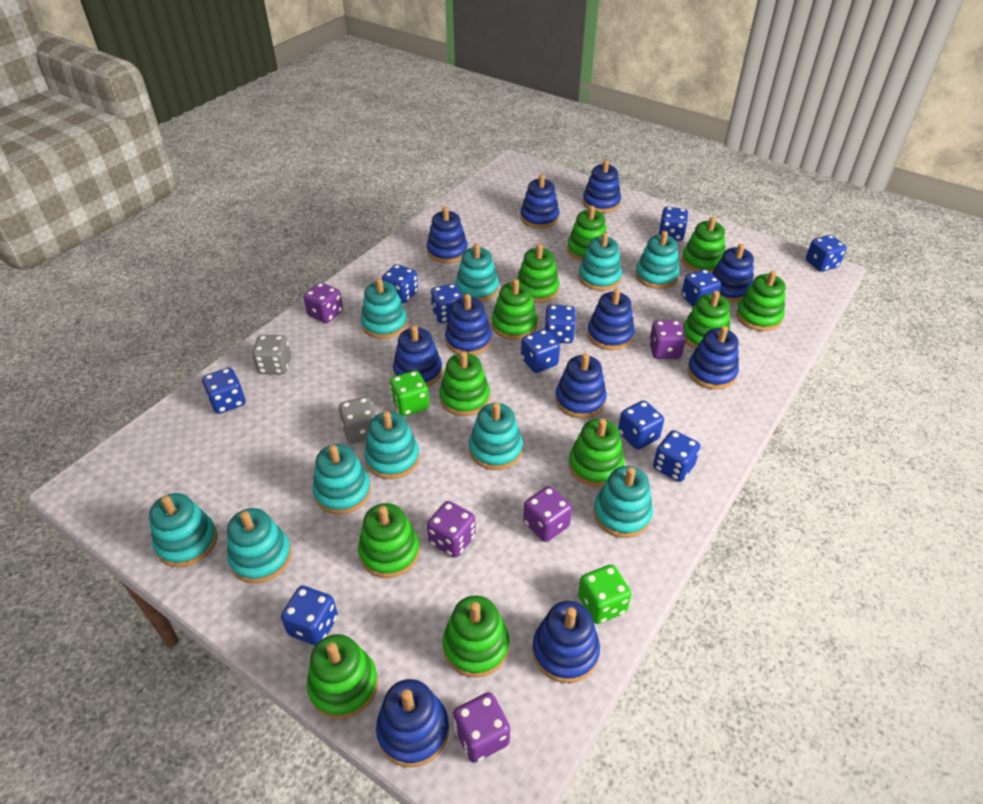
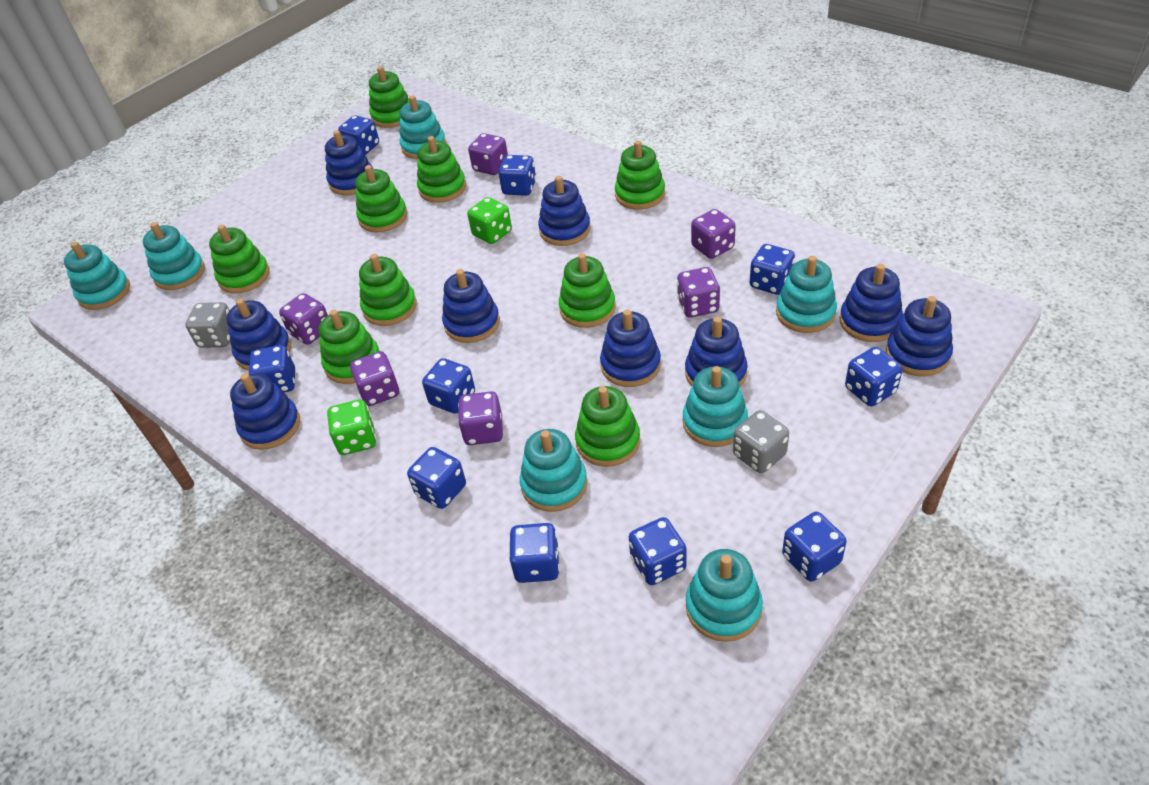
blue dice: [202,367,245,414] [281,586,338,646] [382,264,418,304] [430,284,463,323] [521,329,560,373] [545,305,576,343] [618,400,664,450] [653,430,701,482] [659,207,688,241] [681,269,721,307] [806,235,847,272] = 11 -> [249,345,295,392] [338,115,379,155] [407,447,466,509] [422,358,475,414] [498,155,536,196] [509,523,560,583] [629,517,687,585] [750,244,795,295] [782,512,847,582] [845,347,903,406] = 10
blue stacking toy: [376,679,449,767] [393,325,442,387] [427,207,468,263] [445,294,492,355] [520,174,559,229] [532,601,600,683] [555,353,607,418] [583,160,621,213] [587,289,635,350] [687,326,739,390] [712,244,754,303] = 11 -> [226,299,292,371] [230,373,300,450] [325,130,373,195] [442,269,500,343] [538,176,591,246] [600,310,661,387] [685,317,748,387] [840,264,903,342] [886,296,953,376] = 9
green stacking toy: [307,634,378,719] [358,503,420,578] [439,351,490,416] [443,596,510,678] [492,279,538,340] [517,244,559,303] [567,206,607,261] [569,419,624,487] [682,217,725,273] [683,291,730,349] [736,271,786,331] = 11 -> [209,224,270,293] [319,310,380,384] [355,165,407,233] [359,254,417,326] [369,66,410,128] [417,136,466,203] [559,253,616,328] [575,386,640,467] [615,140,665,210] = 9
purple dice: [303,282,343,323] [427,501,476,557] [453,692,510,763] [523,486,572,542] [649,320,686,359] = 5 -> [279,293,328,345] [350,351,399,406] [458,391,503,445] [468,133,508,175] [677,267,720,318] [691,209,736,259] = 6
turquoise stacking toy: [149,493,217,567] [227,508,292,583] [313,444,371,515] [361,278,407,339] [364,411,420,479] [455,243,499,302] [469,402,523,470] [579,233,622,291] [593,466,653,538] [635,231,680,289] = 10 -> [64,242,130,310] [143,222,205,290] [400,95,446,159] [520,429,587,512] [683,366,748,447] [686,549,763,642] [776,256,837,333] = 7

